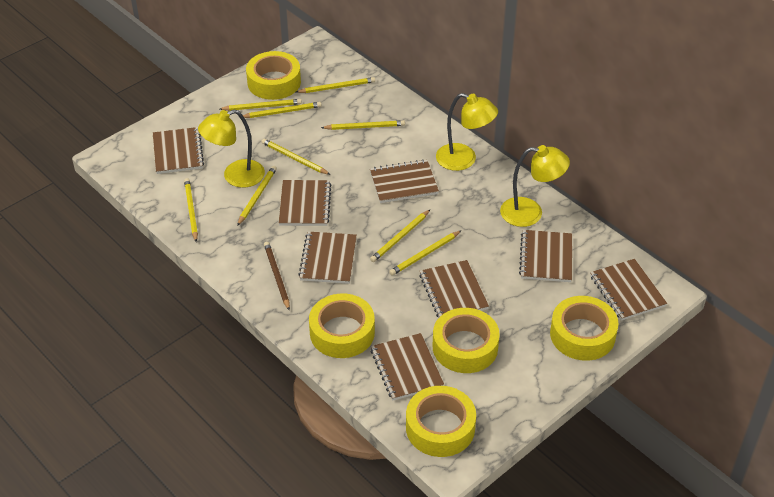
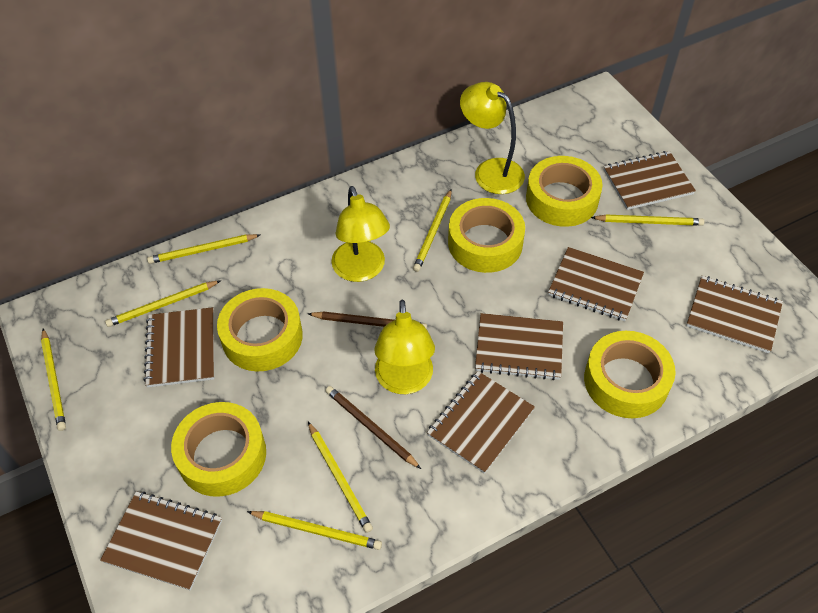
brown notebook: [153,127,204,174] [279,180,331,226] [298,231,357,284] [370,159,439,203] [371,333,444,400] [419,260,489,317] [519,230,572,282] [590,259,667,321] = 8 -> [100,491,222,590] [144,307,214,387] [427,371,535,474] [475,313,563,380] [548,247,644,321] [604,151,696,210] [686,276,783,353] = 7
brown pencil: [264,242,290,310] = 1 -> [308,311,427,329] [325,386,421,469] = 2
yellow pencil: [184,178,198,242] [220,99,302,111] [237,166,277,226] [243,102,322,118] [261,138,331,175] [296,77,375,93] [321,120,405,130] [370,210,430,262] [389,230,462,276] = 9 -> [41,329,66,431] [105,281,220,327] [147,234,260,264] [247,511,382,550] [308,422,373,533] [413,189,452,272] [591,214,704,226] = 7

